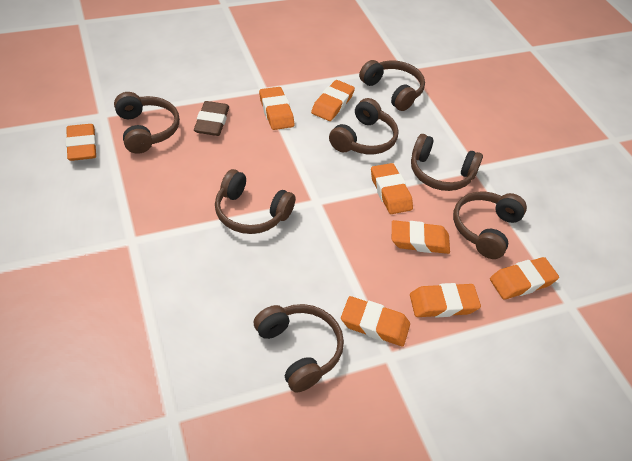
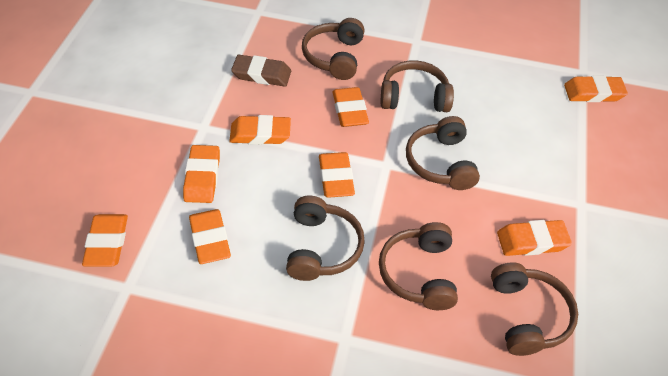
brown headphones: [114,92,180,154] [215,169,295,234] [254,304,344,393] [329,98,399,154] [359,60,425,111] [411,134,483,191] [453,191,527,259] = 7 -> [286,196,365,281] [302,18,364,80] [379,222,458,310] [381,60,454,112] [406,116,480,190] [491,262,578,356] = 6

